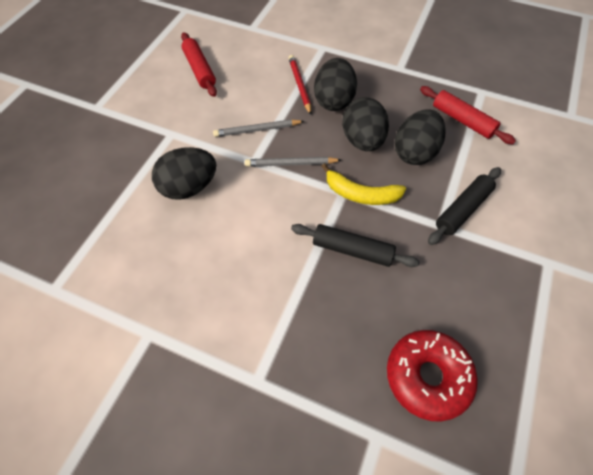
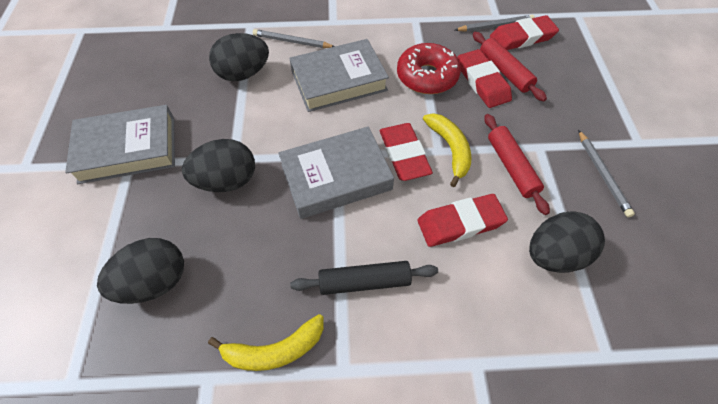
black rolling pin: [291,224,420,267] [428,167,501,245] = 2 -> [290,261,438,295] = 1
grey book: none = 0 -> [65,105,175,184] [278,127,394,219] [289,39,389,112] = 3
grey pencil: [213,120,304,137] [245,157,341,166] = 2 -> [253,29,335,48] [455,15,535,32] [578,130,635,217] = 3
red eraser: none = 0 -> [379,123,433,181] [418,194,508,247] [458,49,512,108] [490,15,559,50] = 4
red pencil: [289,55,312,115] = 1 -> none = 0
yellow banana: [321,163,406,205] = 1 -> [208,314,324,371] [423,113,471,187] = 2

